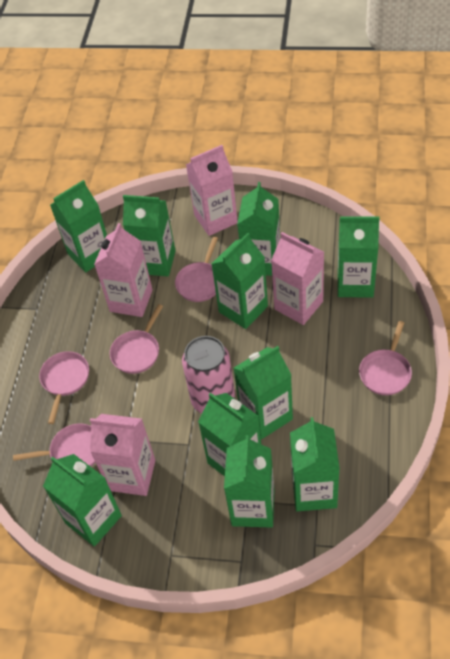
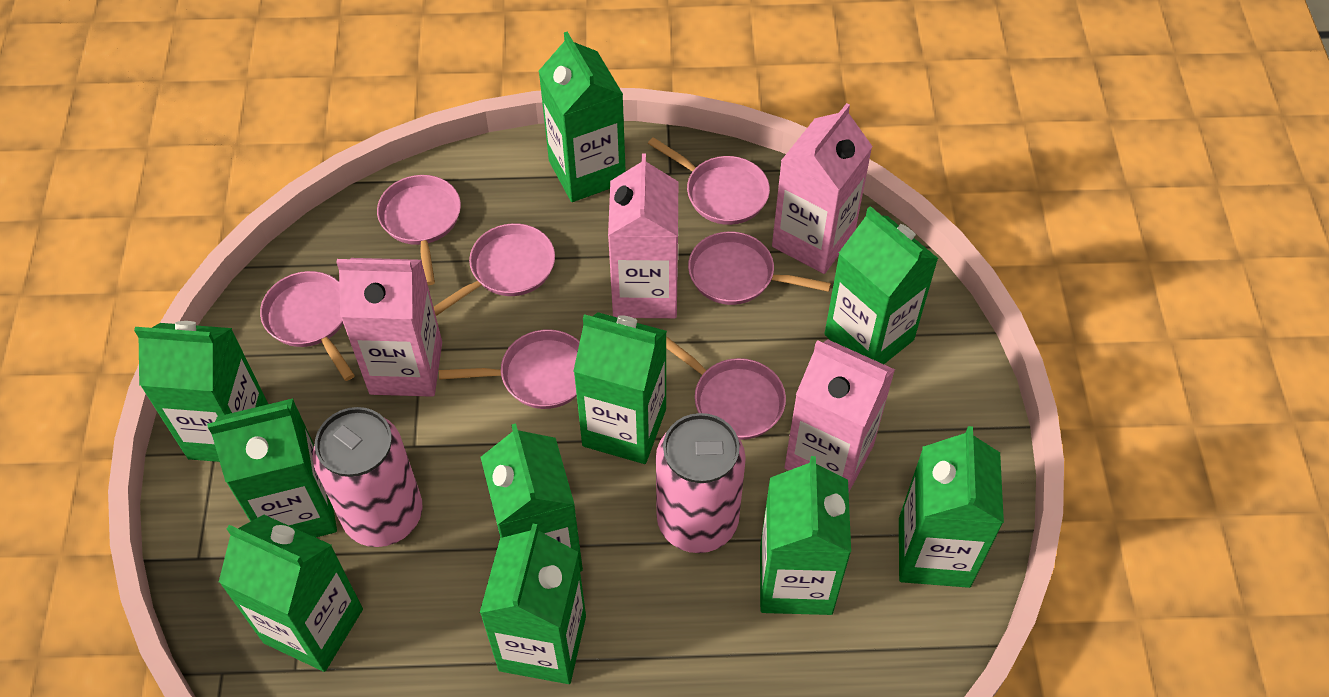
pink can: [182,336,235,414] = 1 -> [313,407,423,547] [656,413,746,553] = 2
pink pan: [13,423,96,467] [39,351,89,424] [110,304,163,374] [175,237,218,302] [359,321,412,395] = 5 -> [260,271,355,381] [377,175,461,285] [434,223,555,316] [439,329,580,409] [648,137,770,225] [666,336,786,440] [688,231,831,305] = 7

